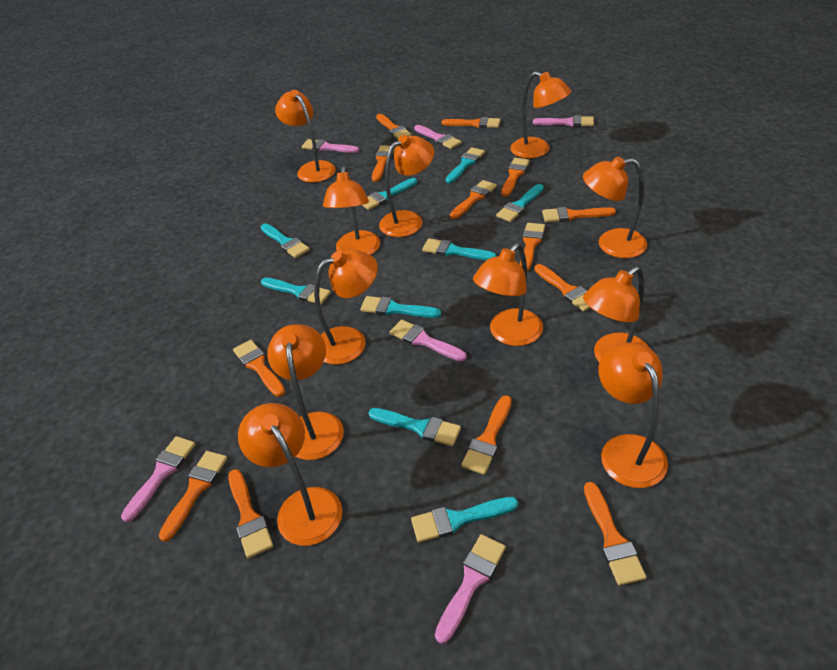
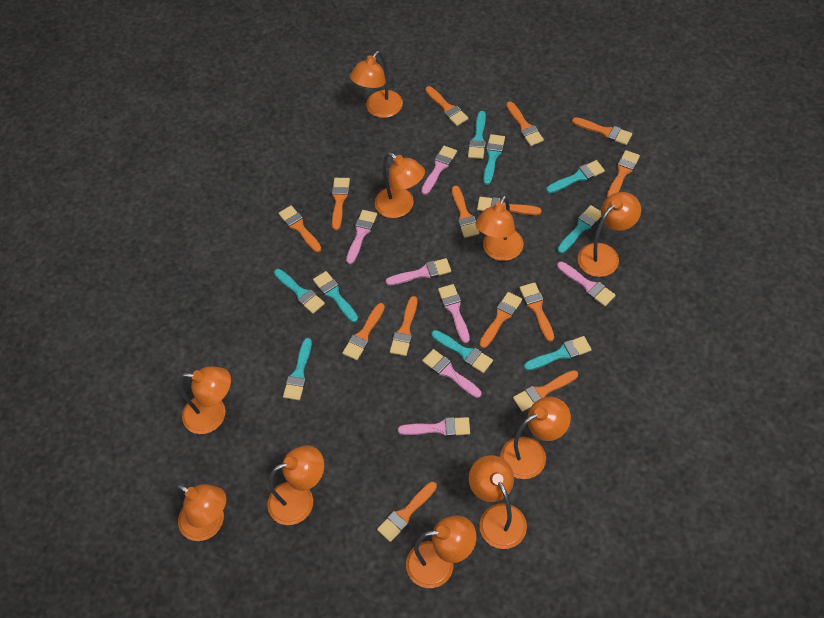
orange brush: [159,451,227,542] [228,469,273,558] [233,340,285,397] [372,146,395,182] [376,114,412,139] [441,117,500,128] [450,180,497,219] [461,395,512,475] [501,158,530,196] [520,223,545,271] [534,264,590,312] [542,207,616,222] [584,482,647,586] = 13 -> [278,205,321,252] [332,178,350,230] [342,303,385,360] [377,482,437,542] [390,296,417,356] [425,86,468,126] [452,186,480,238] [477,197,542,215] [479,292,522,348] [506,101,544,146] [513,370,578,412] [520,282,554,342] [572,117,632,145] [607,150,640,198] = 14
orange lamp: [238,403,342,546] [267,324,344,460] [275,90,336,183] [314,249,378,365] [323,166,380,255] [379,135,434,237] [473,243,543,346] [510,71,571,158] [583,157,647,258] [583,266,649,362] [598,342,668,488] = 11 -> [175,484,226,541] [178,366,231,434] [267,445,324,525] [350,51,403,118] [375,152,425,218] [406,515,476,588] [469,455,527,549] [475,195,523,261] [500,397,571,479] [578,192,641,277] = 10
pink brush: [121,436,196,522] [302,139,359,153] [390,320,467,361] [414,125,462,149] [435,534,506,644] [533,115,594,127] = 6 -> [346,210,377,264] [386,258,451,285] [398,417,470,437] [421,146,457,195] [422,349,481,398] [438,284,470,343] [557,262,616,306] = 7

